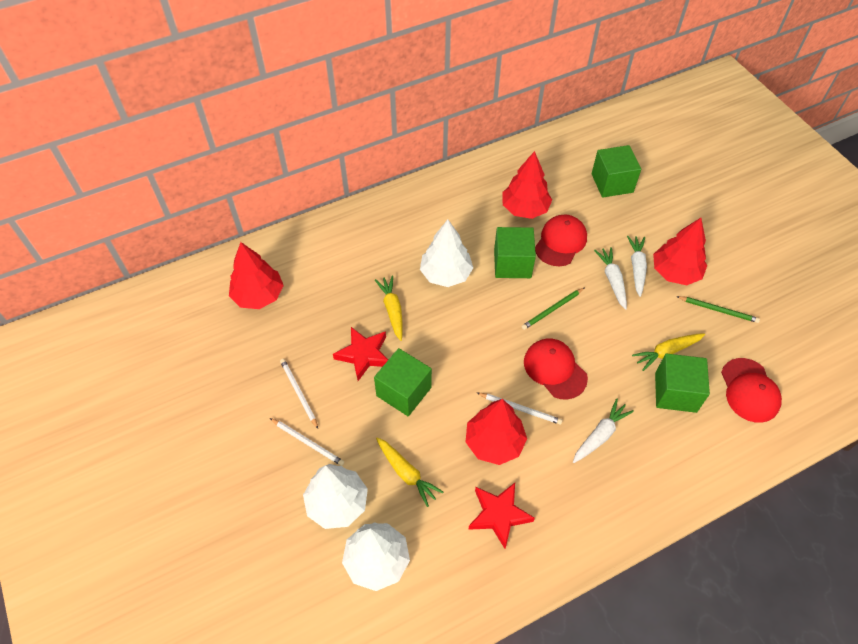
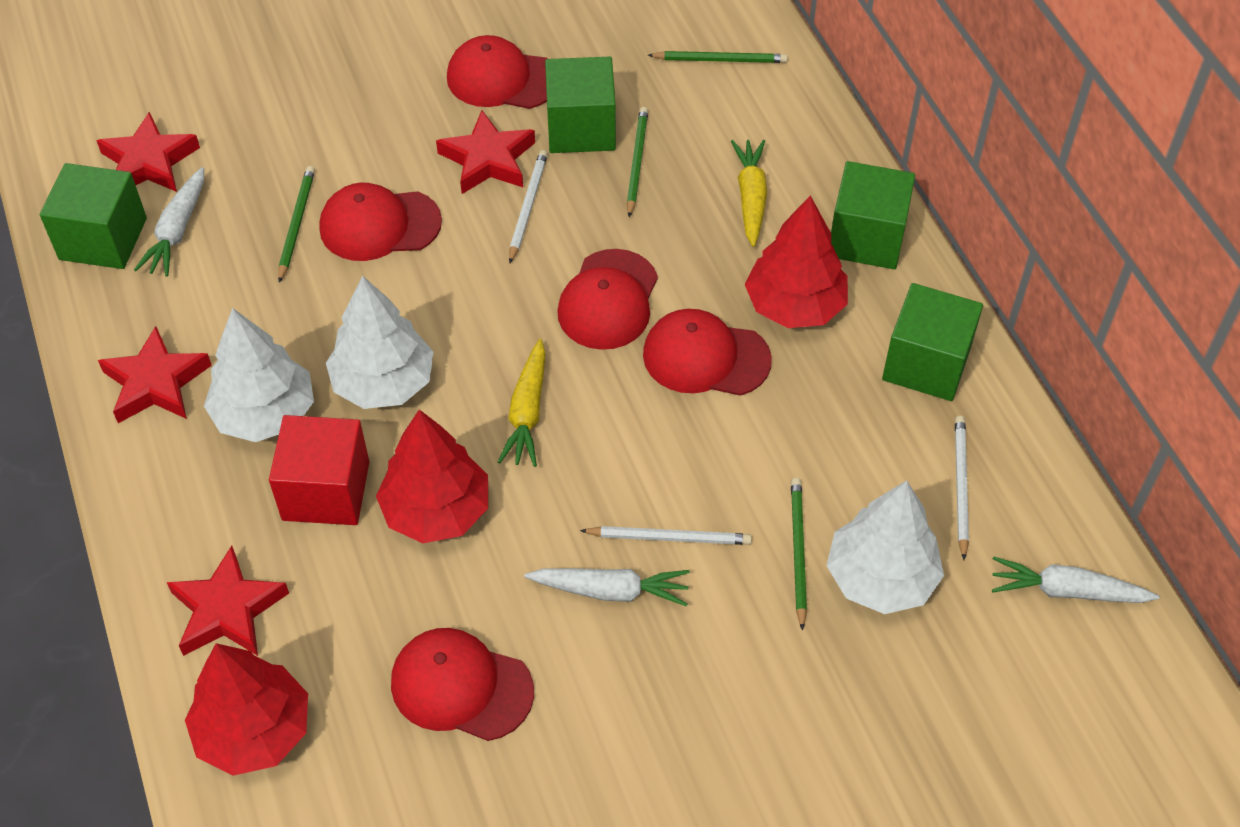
green pencil: [521,288,584,330] [676,296,760,323] = 2 -> [278,166,315,283] [627,107,648,217] [648,51,788,63] [791,478,807,631] = 4
red cap: [524,338,588,399] [535,214,587,266] [721,358,782,423] = 3 -> [319,183,442,261] [391,628,534,741] [447,35,548,109] [557,249,658,350] [643,309,772,396] = 5
red cube: none = 0 -> [269,415,369,525] = 1
red star: [333,327,388,381] [468,483,535,549] = 2 -> [96,112,200,192] [98,326,212,423] [167,546,289,656] [436,110,535,194] = 4
red tree: [229,242,284,309] [466,399,527,465] [502,151,552,219] [653,218,707,285] = 4 -> [185,643,308,776] [376,409,488,543] [745,195,848,328] = 3
yellow carrot: [375,276,403,341] [376,437,443,507] [632,333,705,371] = 3 -> [498,339,546,467] [731,140,767,247] = 2

